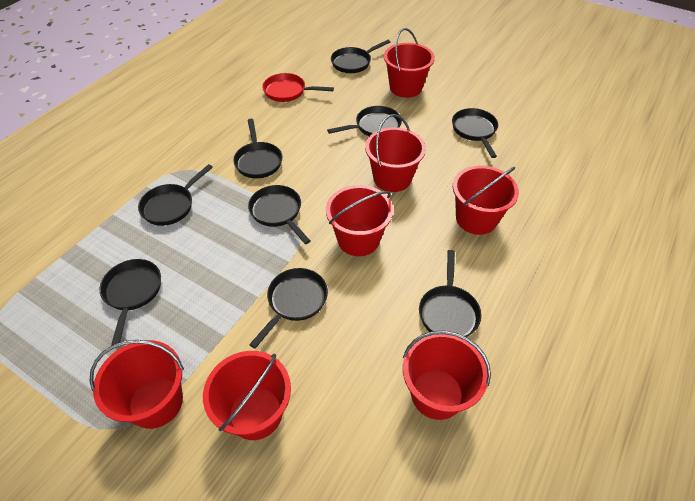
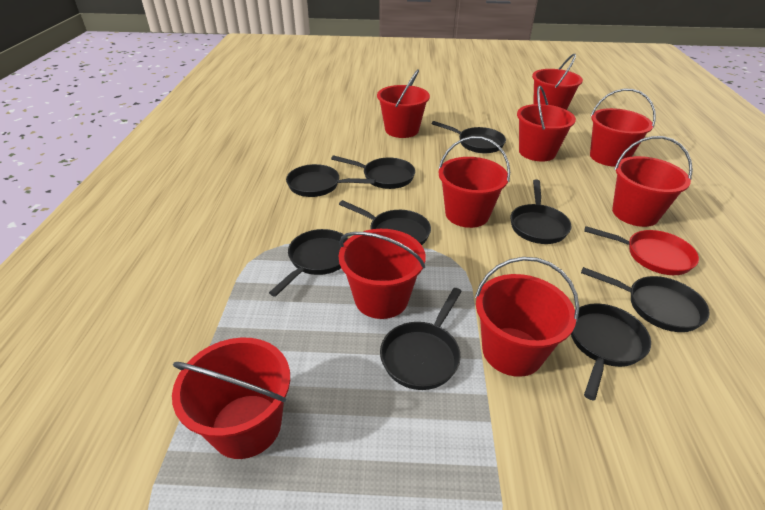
red bucket: [90,340,184,429] [203,351,291,440] [326,185,393,256] [365,114,426,192] [384,28,435,98] [403,331,491,420] [453,166,519,235] = 7 -> [172,338,290,459] [339,229,426,319] [377,70,430,138] [438,136,510,228] [475,257,579,377] [517,86,576,162] [532,54,583,110] [590,89,656,167] [612,136,693,227] = 9

